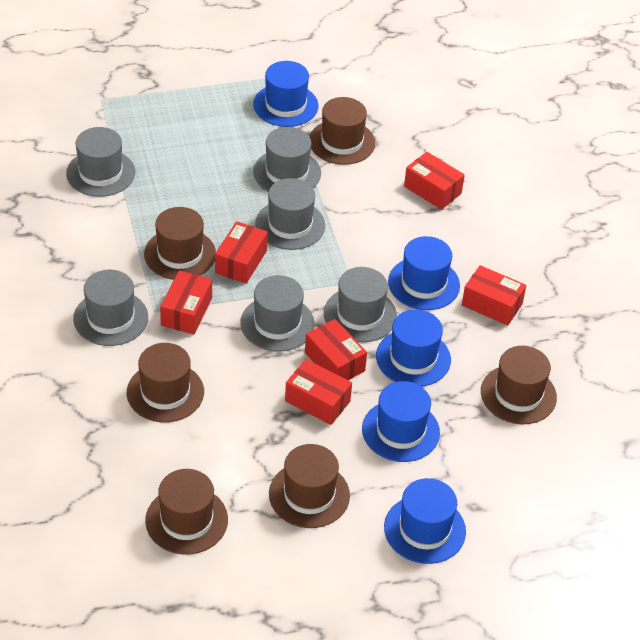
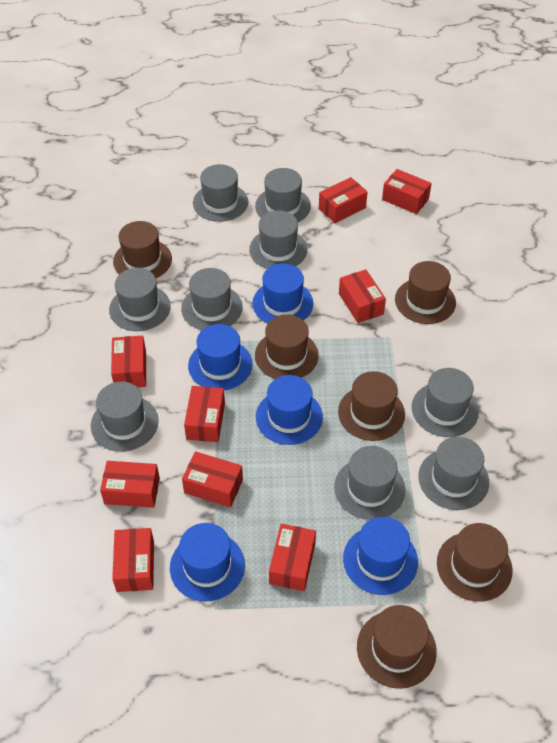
grey hat: [66,127,135,197] [73,270,148,346] [240,275,315,352] [253,127,321,192] [255,178,325,250] [324,267,397,342] = 6 -> [91,381,158,452] [109,268,171,331] [181,268,243,330] [193,164,248,222] [249,210,307,269] [255,168,311,222] [334,446,405,520] [412,368,479,437] [418,437,489,510] = 9
red box: [160,270,212,334] [215,221,268,284] [285,359,352,425] [305,319,367,380] [404,152,465,210] [462,265,526,326] = 6 -> [100,461,160,508] [111,336,146,387] [112,528,154,592] [182,451,243,507] [184,386,225,442] [269,524,316,591] [319,177,367,223] [339,269,386,323] [382,169,432,214] = 9

